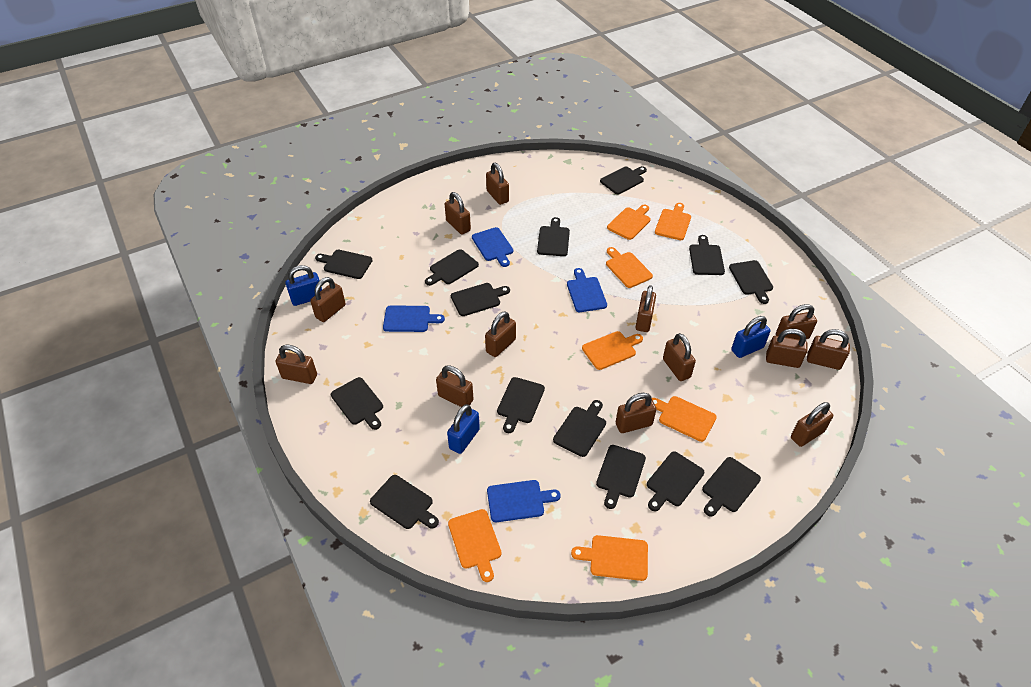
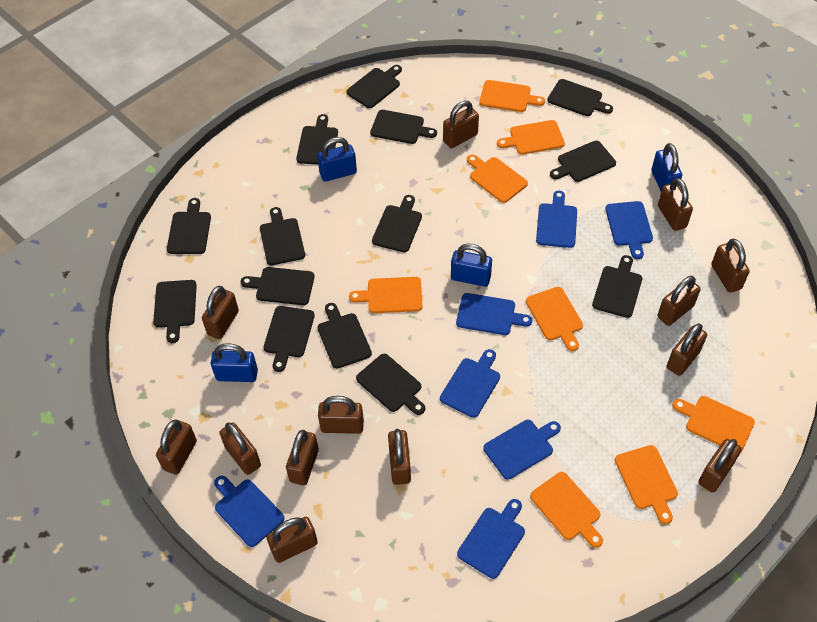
blue cutting board: [383,305,445,332] [472,227,513,267] [487,480,561,522] [567,268,607,312] = 4 -> [214,476,284,547] [440,349,500,418] [456,293,532,335] [457,499,525,579] [483,420,561,480] [536,191,577,248] [605,201,653,259] = 7
blue padlock: [286,265,322,306] [447,404,480,454] [731,316,771,358] = 3 -> [211,343,258,382] [317,137,357,182] [451,244,492,287] [651,143,682,191] = 4
orange cutting board: [448,509,501,582] [571,535,648,581] [582,331,643,370] [606,247,653,288] [607,205,651,240] [652,396,717,442] [655,203,691,240] = 7 -> [349,277,423,313] [467,154,528,203] [479,80,545,112] [497,120,565,155] [526,287,583,351] [530,472,603,548] [615,445,678,524] [672,396,755,452] = 8

